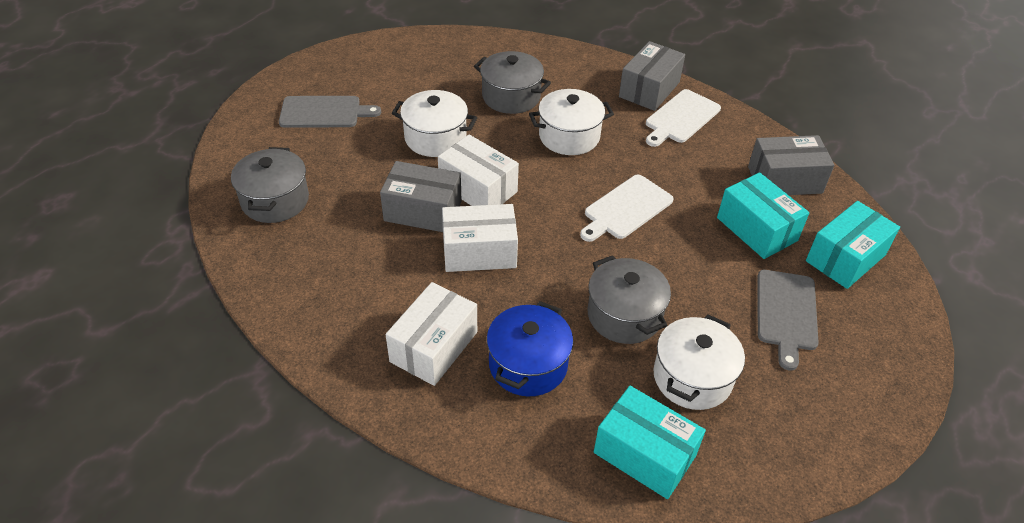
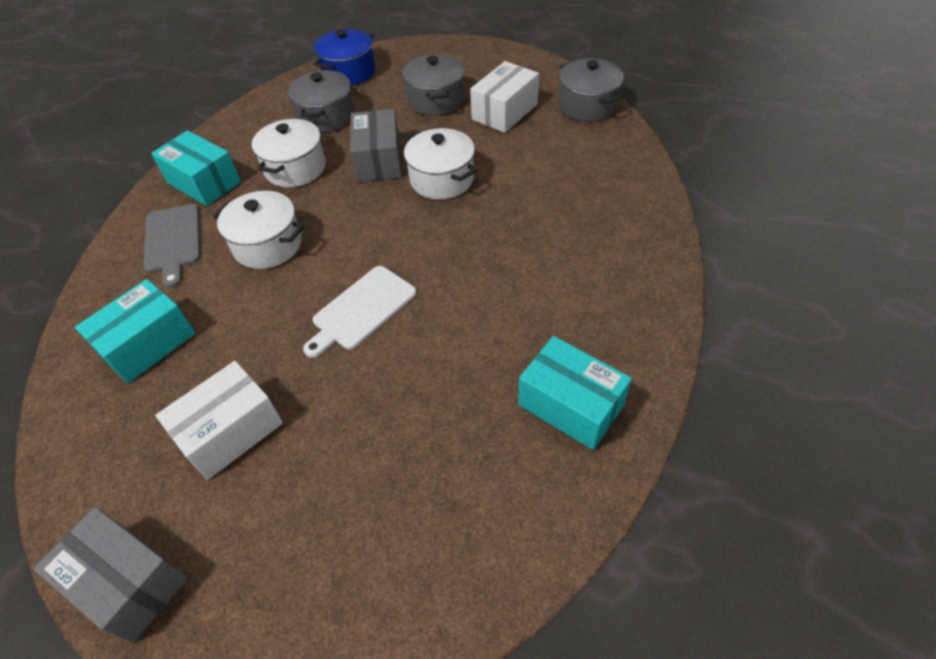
grey box: [380,161,462,232] [619,41,685,111] [748,135,834,195] = 3 -> [33,507,188,643] [350,109,402,182] = 2
grey cutting board: [279,96,381,128] [757,270,819,370] = 2 -> [143,204,200,288] = 1
white box: [385,282,477,386] [438,135,519,206] [442,204,518,272] = 3 -> [155,361,283,480] [470,61,539,133] = 2
white cutting board: [580,175,674,242] [646,89,721,147] = 2 -> [303,266,416,358] = 1

